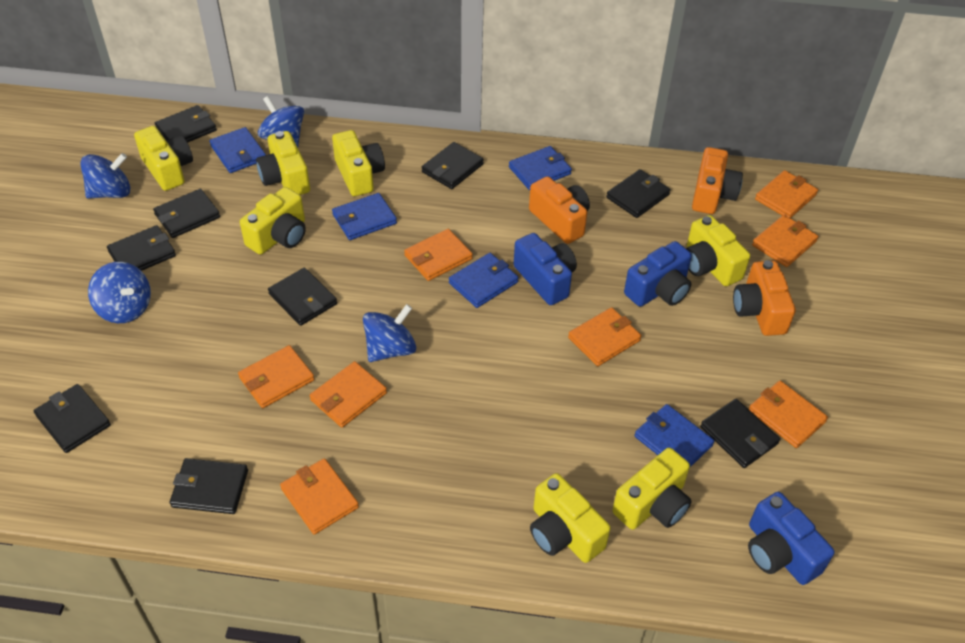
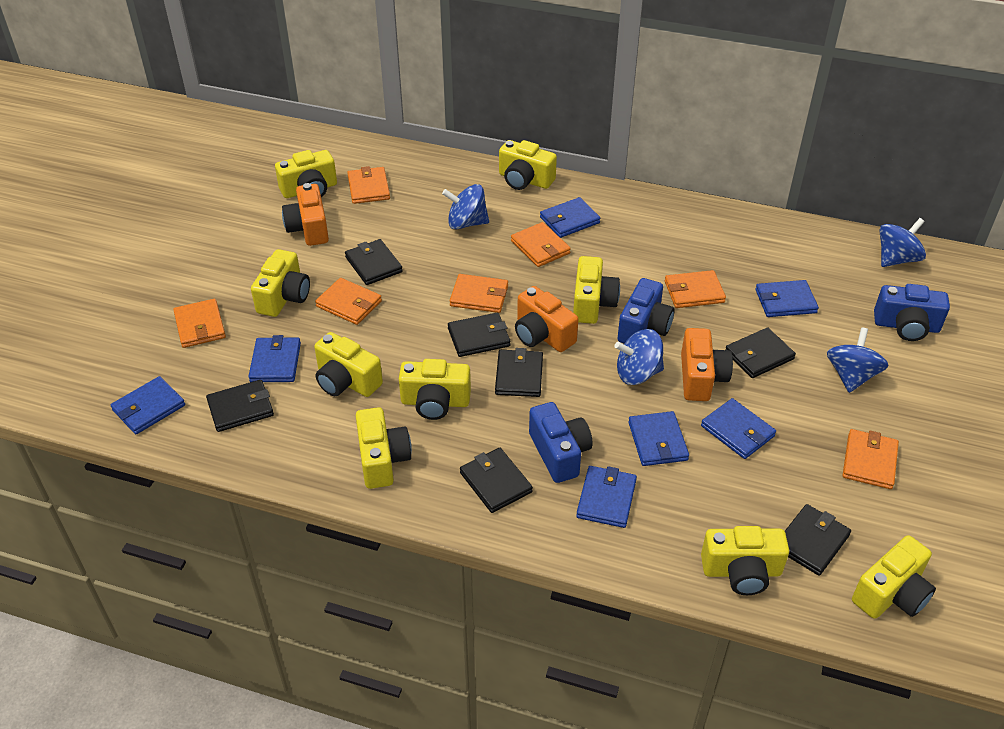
black wallet: [34,384,111,453] [107,225,176,271] [153,189,220,238] [155,105,217,143] [170,458,248,514] [268,268,337,326] [422,142,484,189] [606,169,670,218] [700,399,780,468] = 9 -> [206,380,274,432] [345,239,403,285] [448,313,511,357] [460,448,533,513] [495,348,543,397] [725,327,796,378] [785,504,851,576] = 7
blue wallet: [209,127,266,173] [332,193,397,240] [449,253,519,308] [509,146,572,190] [634,404,714,467] = 5 -> [111,376,185,434] [248,335,301,382] [540,197,600,238] [576,466,637,528] [628,411,689,466] [701,398,776,459] [755,280,819,317] = 7
orange wallet: [238,345,314,408] [280,458,359,535] [310,361,387,428] [404,229,473,281] [568,307,642,366] [749,381,828,448] [752,215,818,267] [755,170,818,218] = 8 -> [173,299,226,348] [315,278,382,325] [347,166,390,204] [449,274,508,313] [511,222,571,267] [665,270,726,308] [842,429,899,489] = 7
yellow camera: [134,126,193,191] [240,187,306,255] [256,131,310,195] [332,130,385,196] [530,473,611,563] [612,448,692,530] [686,215,750,286] = 7 -> [251,249,310,317] [275,150,337,198] [314,332,383,397] [356,407,412,489] [399,359,471,420] [499,140,557,190] [573,256,620,324] [701,526,789,595] [852,535,936,619] = 9

